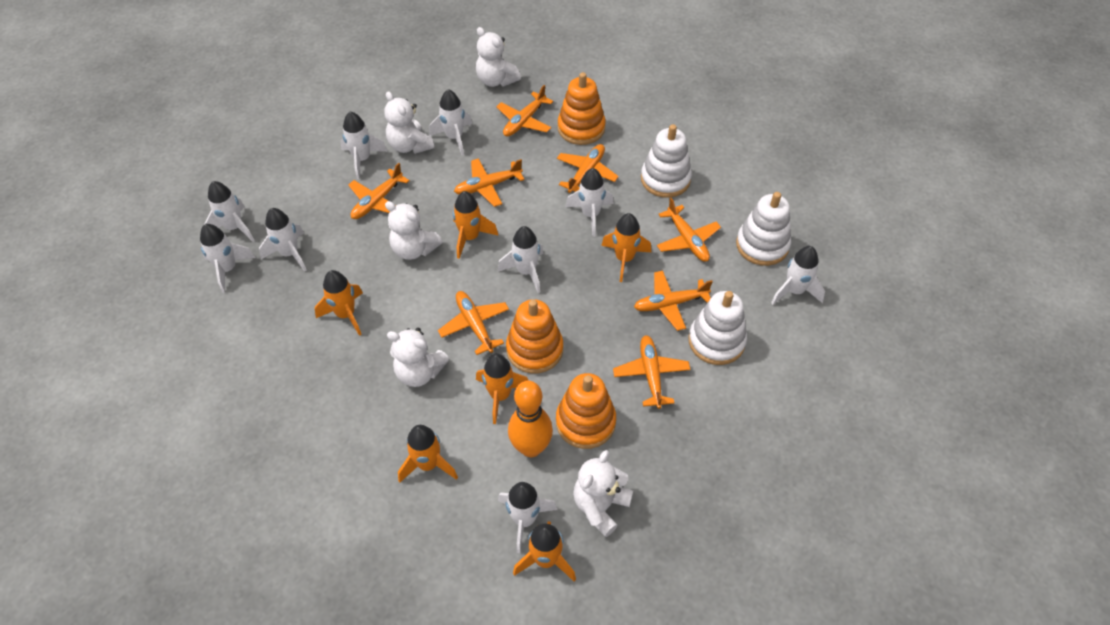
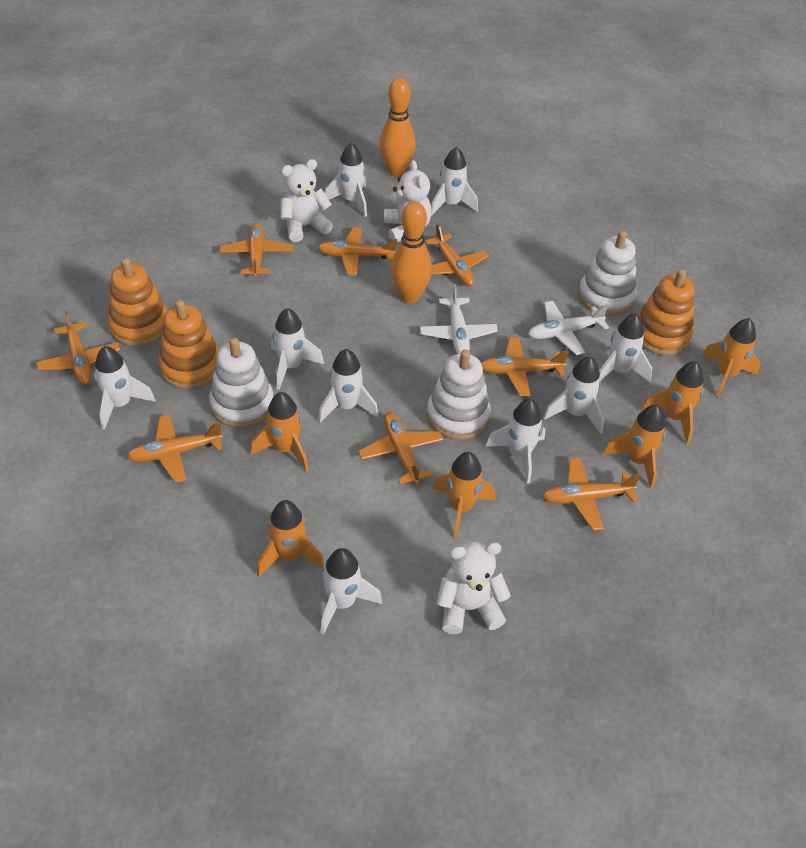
orange bowling pin: [508,381,553,457] = 1 -> [379,78,416,176] [390,201,432,304] = 2
white plane: none = 0 -> [420,285,498,354] [528,301,609,355] = 2
white teddy bear: [384,91,434,154] [385,201,443,260] [387,328,449,387] [476,27,521,87] [573,450,633,537] = 5 -> [280,159,333,242] [384,160,432,242] [436,541,511,635] = 3

